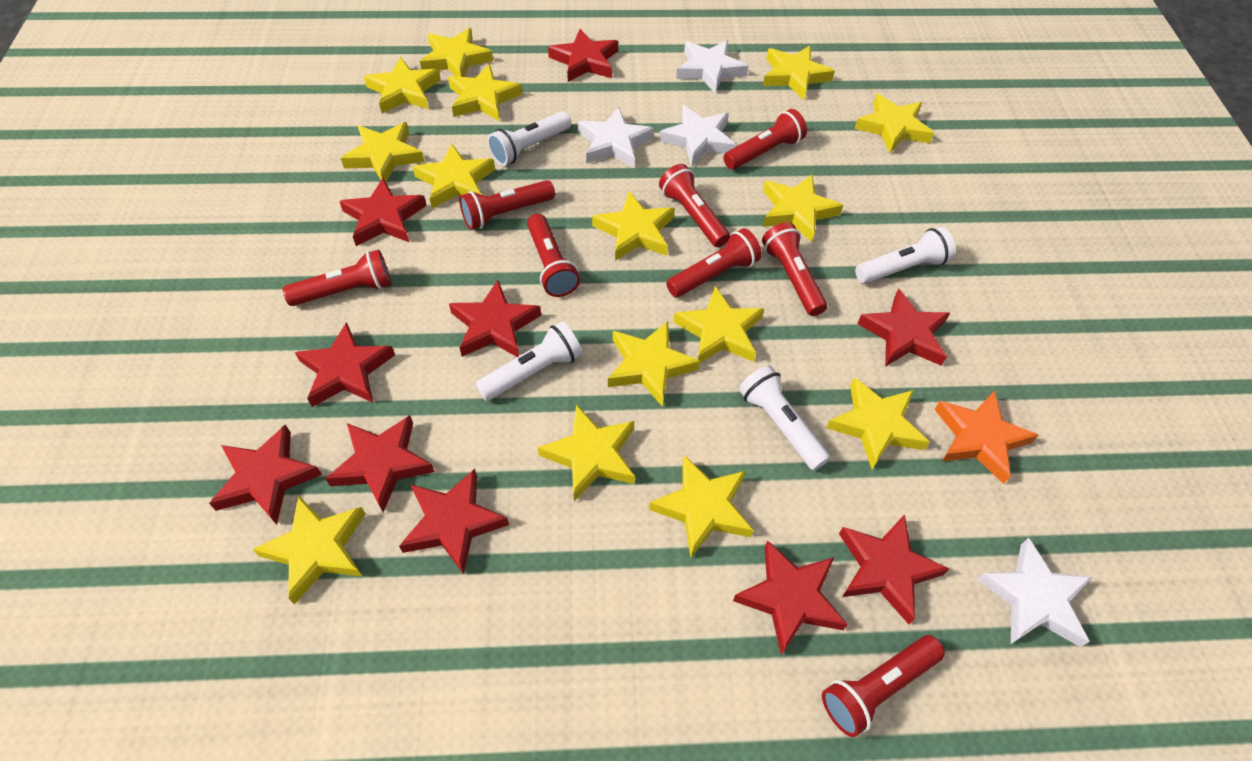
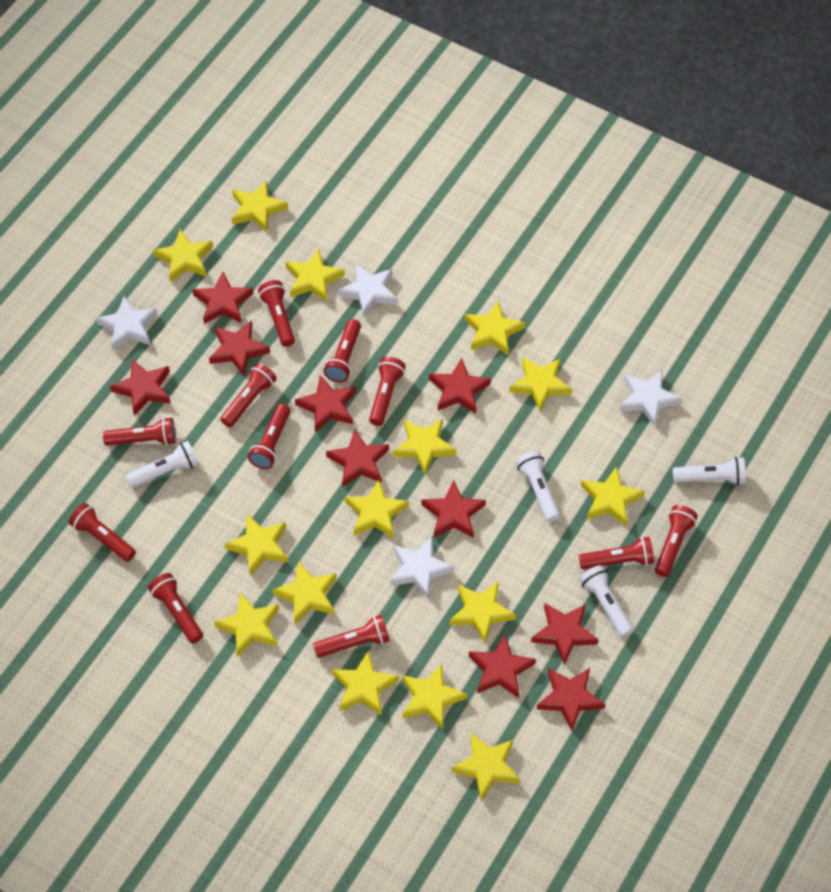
orange star: [934,390,1038,484] = 1 -> none = 0
red flashlight: [282,249,391,306] [459,180,555,230] [527,214,580,297] [659,164,730,247] [666,228,762,297] [723,109,807,170] [762,222,827,316] [822,635,945,737] = 8 -> [69,503,136,562] [103,417,176,445] [148,573,203,643] [220,363,277,427] [248,404,290,469] [258,280,295,347] [313,615,390,658] [324,319,361,382] [369,357,406,426] [579,537,654,569] [655,505,698,577] = 11

